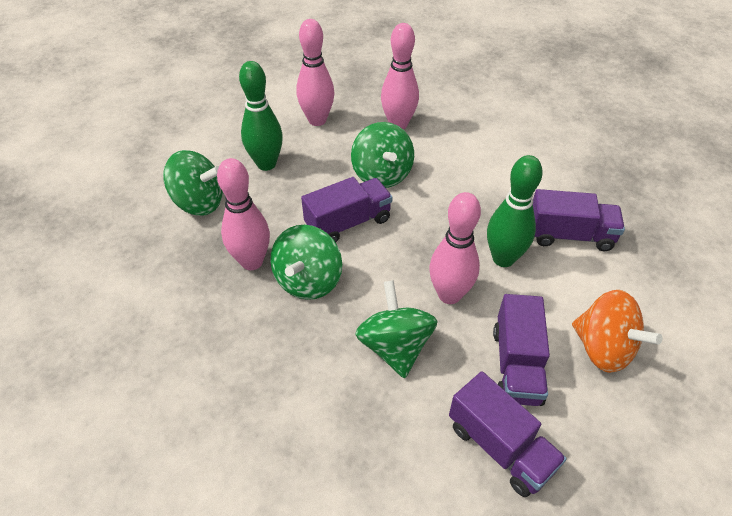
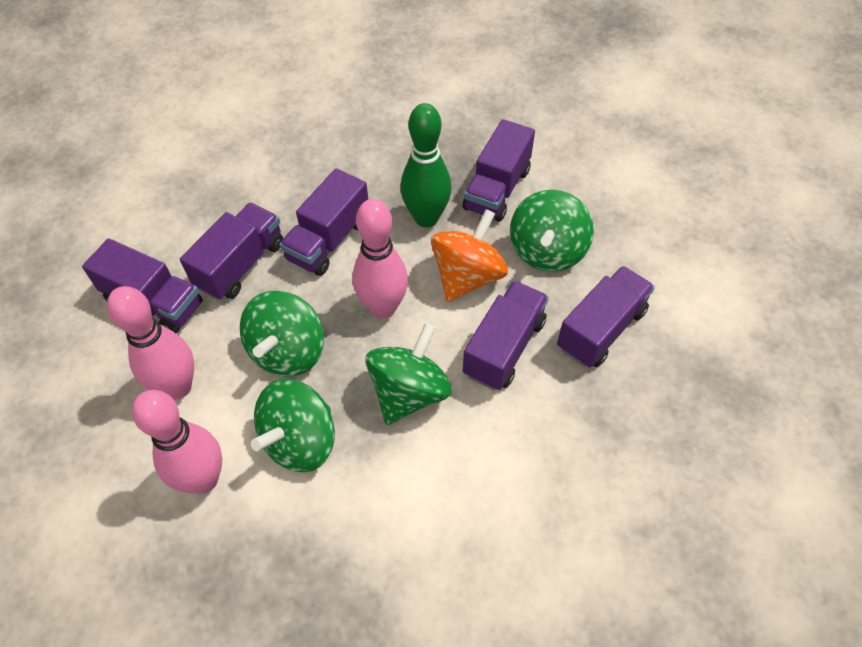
green bowling pin: [239,61,283,171] [487,155,543,267] = 2 -> [401,103,452,227] = 1
pink bowling pin: [217,158,270,270] [296,19,334,126] [381,23,419,130] [429,192,481,304] = 4 -> [107,286,194,399] [132,390,222,494] [353,199,408,319] = 3
purple truck: [301,177,393,243] [449,371,567,497] [493,294,550,406] [533,189,625,251] = 4 -> [82,238,203,333] [180,203,283,300] [280,168,368,276] [463,119,535,222] [463,281,549,390] [557,266,655,368] = 6

